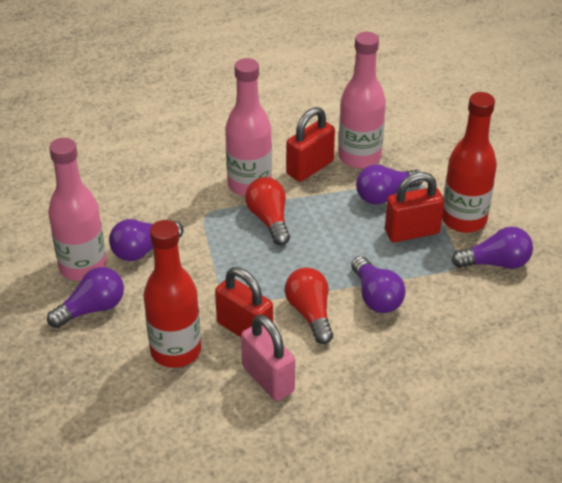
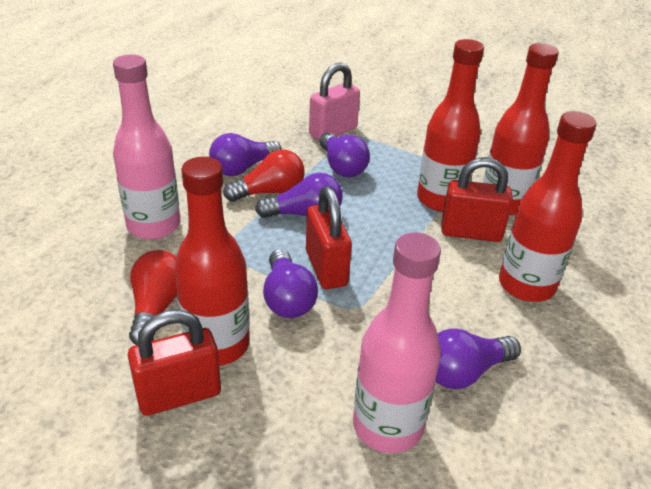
pink bottle: [48,138,107,281] [225,58,272,196] [338,32,386,168] = 3 -> [113,54,181,240] [353,232,441,453] = 2
red bottle: [144,220,201,368] [442,92,497,233] = 2 -> [174,157,249,366] [417,39,484,212] [483,43,559,215] [499,111,597,302] = 4

